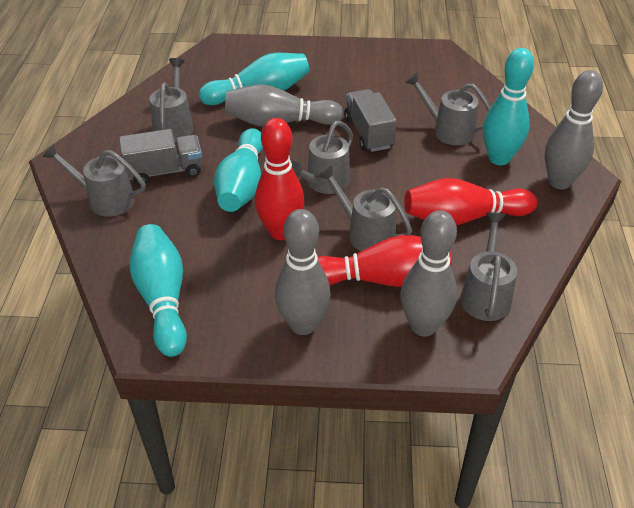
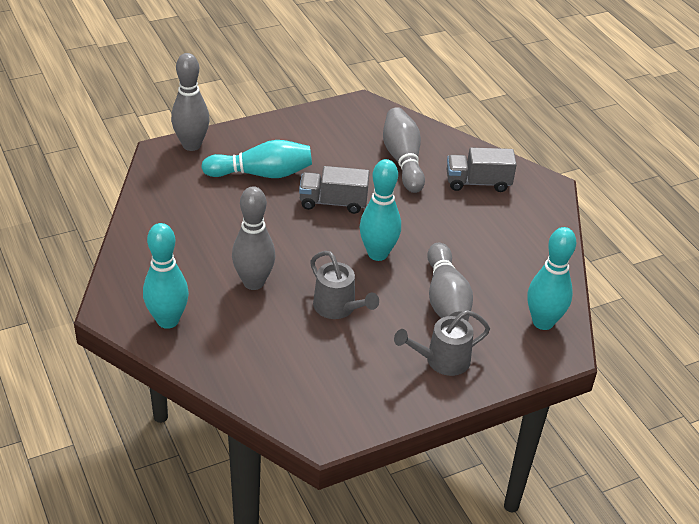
grey watering can: [43,143,146,217] [150,58,194,142] [291,121,353,194] [318,166,412,251] [405,72,491,145] [460,212,517,321] = 6 -> [310,251,379,319] [394,310,490,376] = 2
red bowling pin: [255,118,304,240] [318,235,452,287] [404,178,537,225] = 3 -> none = 0

